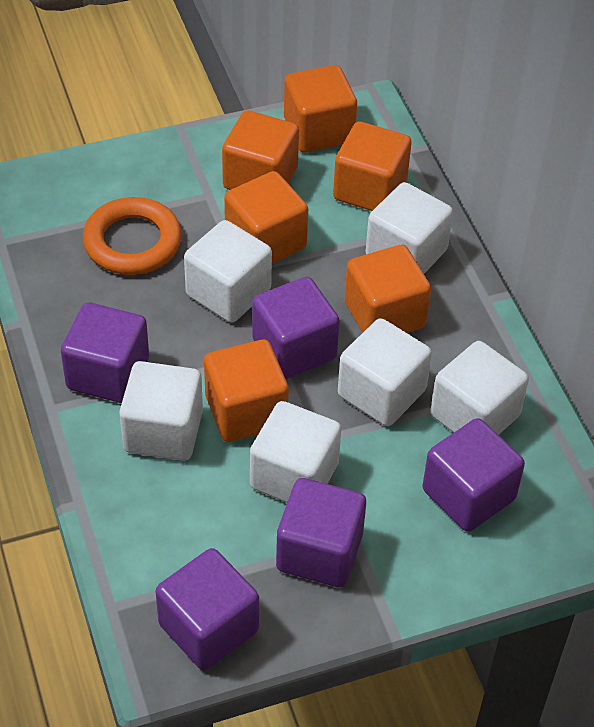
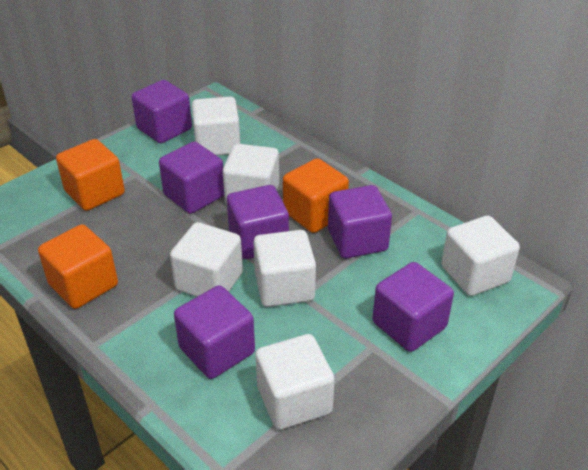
orange cube: [204,340,289,442] [222,110,299,190] [224,171,308,264] [284,65,357,153] [333,122,412,211] [345,244,431,333] = 6 -> [38,224,118,309] [56,139,125,211] [283,158,349,233] = 3
orange ring: [82,197,182,275] = 1 -> none = 0
purple cube: [61,302,149,403] [156,548,259,670] [252,277,340,379] [276,478,366,587] [423,418,525,532] = 5 -> [132,80,192,143] [159,141,224,214] [174,285,255,379] [227,185,289,259] [328,185,392,258] [372,262,454,352] = 6

